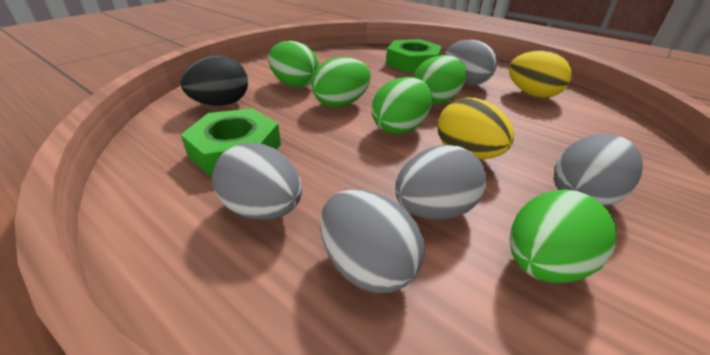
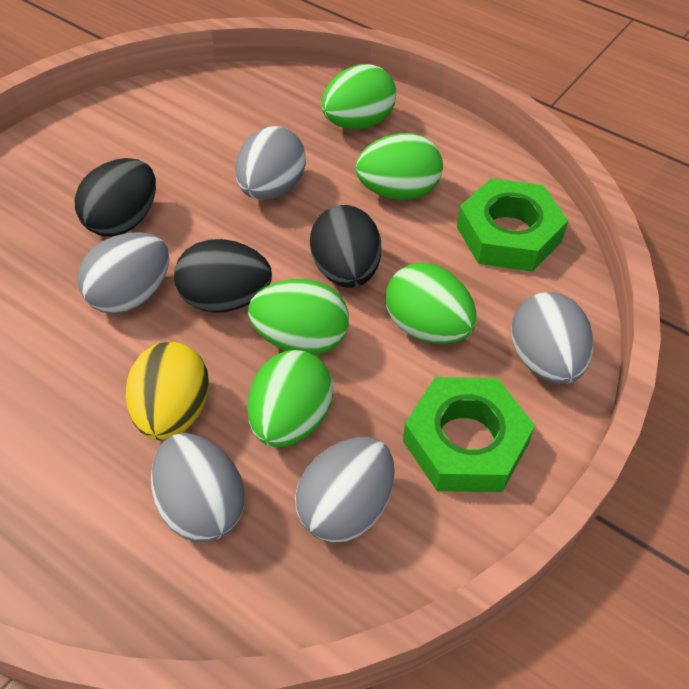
black egg: [180,56,248,106] = 1 -> [74,158,156,237] [174,239,272,313] [310,205,381,288] = 3
yellow egg: [438,98,514,160] [509,50,572,98] = 2 -> [126,342,209,440] = 1

